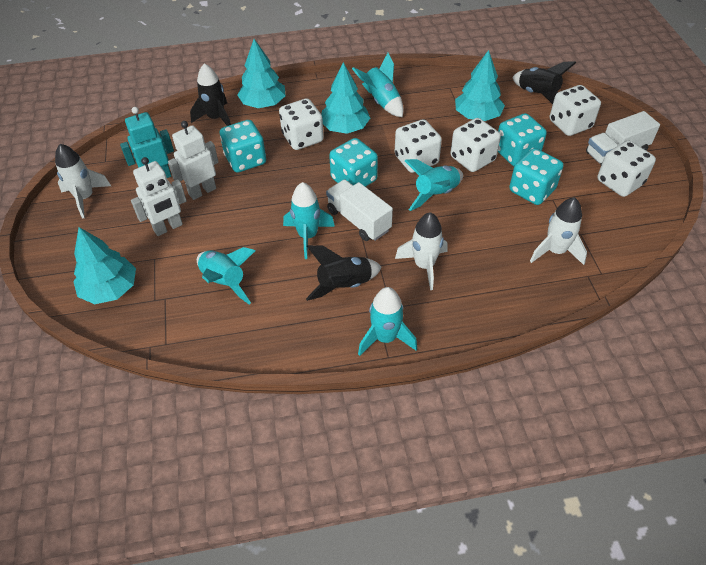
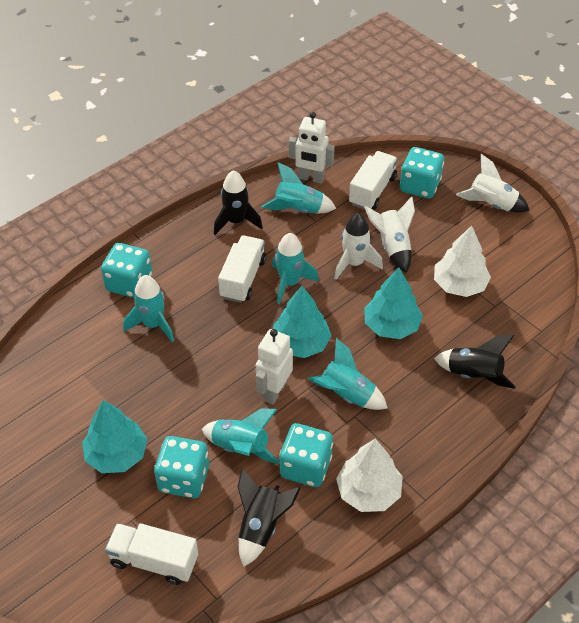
turquoise robot: [120,107,174,178] = 1 -> none = 0
turquoise tree: [73,227,136,304] [237,39,286,108] [321,62,370,134] [455,50,505,121] = 4 -> [82,400,147,473] [273,286,332,358] [364,267,423,339] = 3
white dice: [279,99,324,150] [395,119,442,173] [450,118,501,172] [550,85,601,136] [597,140,656,197] = 5 -> none = 0
white tree: none = 0 -> [336,439,403,512] [434,225,491,297] = 2
white truck: [326,180,393,241] [586,111,660,165] = 2 -> [105,523,198,585] [218,235,266,303] [349,151,398,210] = 3

